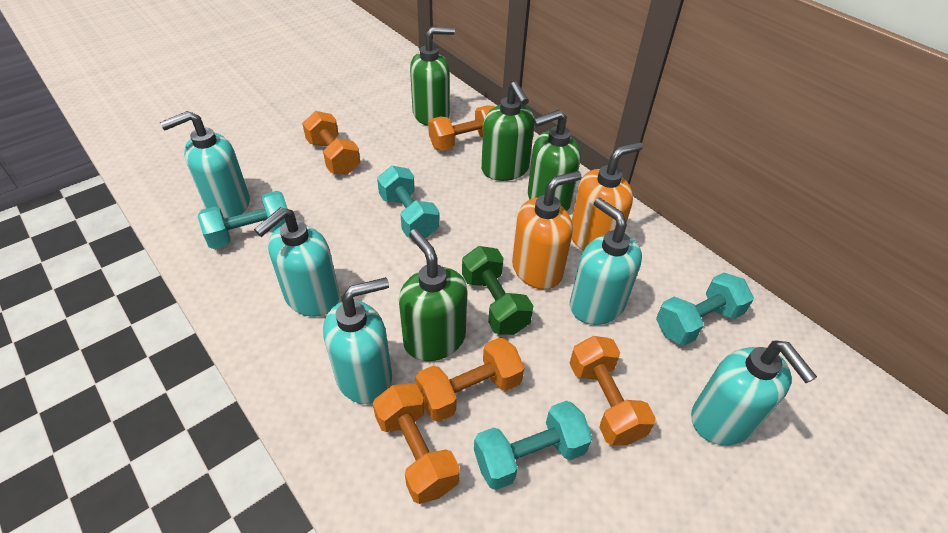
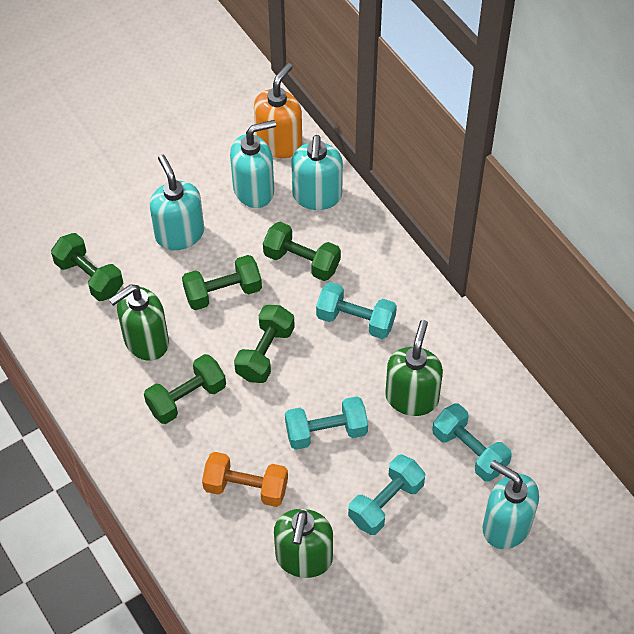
green dumbbell: [462,246,533,335] = 1 -> [51,233,123,301] [144,354,226,424] [182,255,262,310] [234,305,295,383] [263,222,341,281] = 5
green soap dispenser: [399,229,467,361] [410,27,455,126] [481,81,535,181] [528,110,581,211] = 4 -> [109,284,169,361] [274,509,333,578] [385,320,443,416] = 3
orange dumbbell: [302,111,360,175] [373,383,460,504] [416,337,524,422] [428,105,495,151] [570,336,656,445] = 5 -> [202,452,288,507] = 1
orange soap dispenser: [512,171,582,290] [572,142,643,251] = 2 -> [254,63,302,158] = 1
turquoise soap dispenser: [160,111,250,219] [254,207,340,317] [323,277,392,404] [570,198,642,325] [691,341,817,445] = 5 -> [150,155,204,250] [230,120,276,208] [291,135,343,210] [483,460,539,549] = 4

